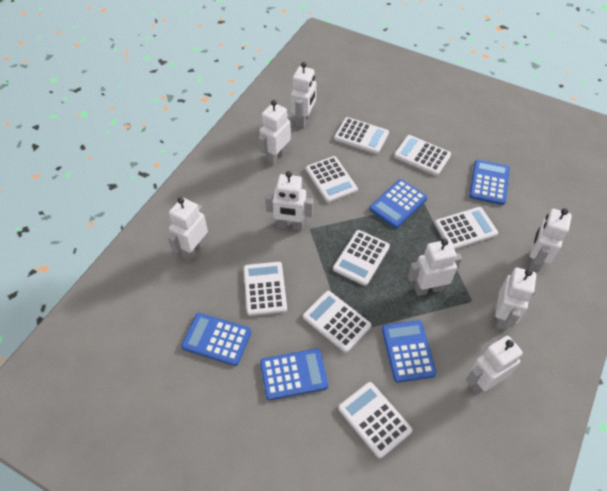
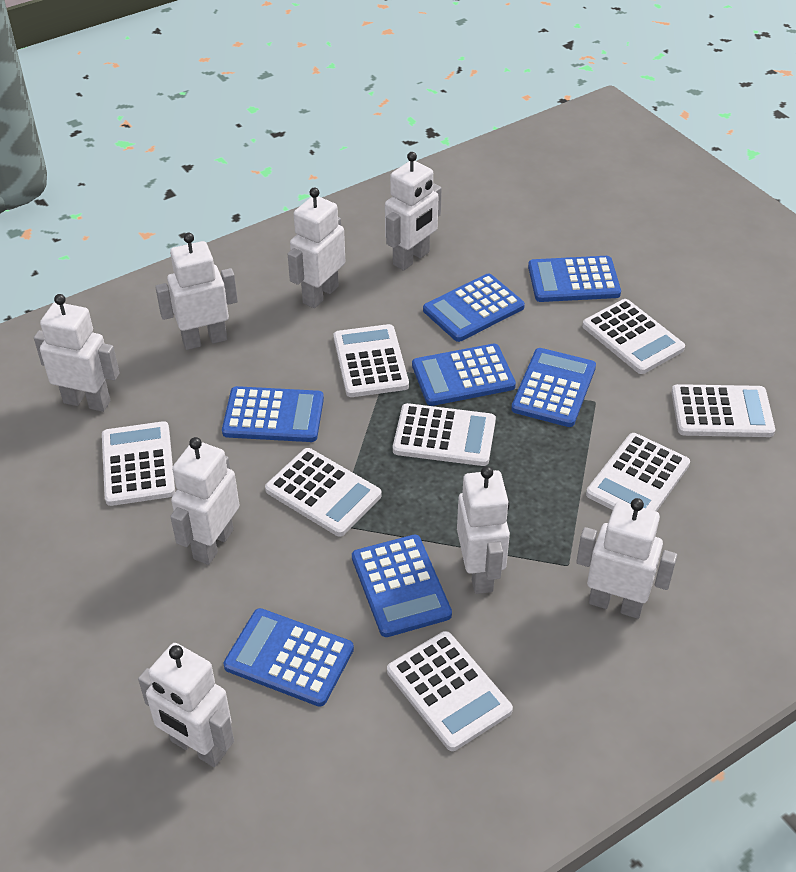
blue calculator: [181,313,251,366] [260,348,328,400] [369,179,427,228] [382,320,437,382] [469,160,510,205] = 5 -> [222,386,324,442] [224,608,354,707] [352,535,452,637] [412,344,516,406] [423,273,525,342] [511,348,596,427] [528,256,621,302] = 7

